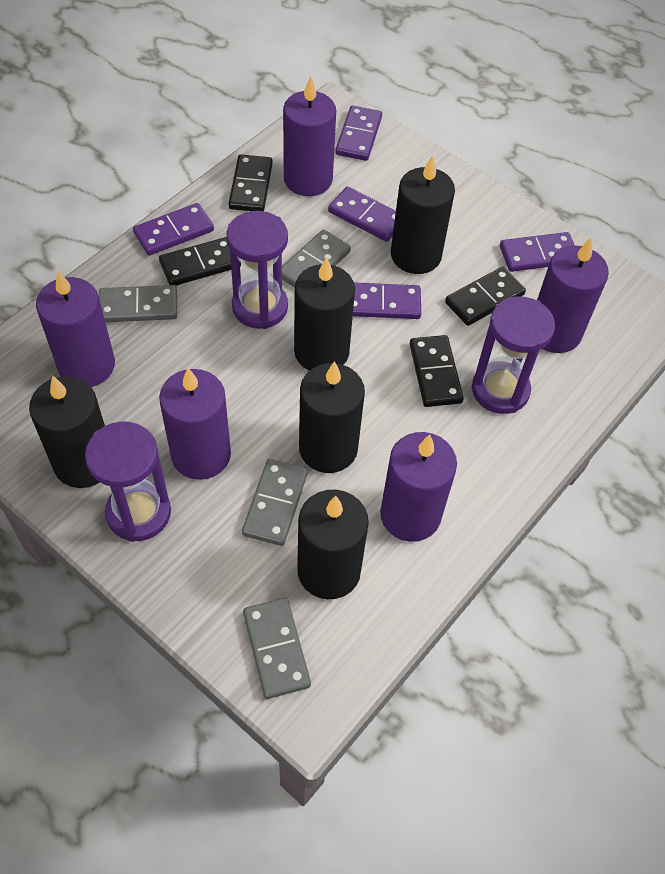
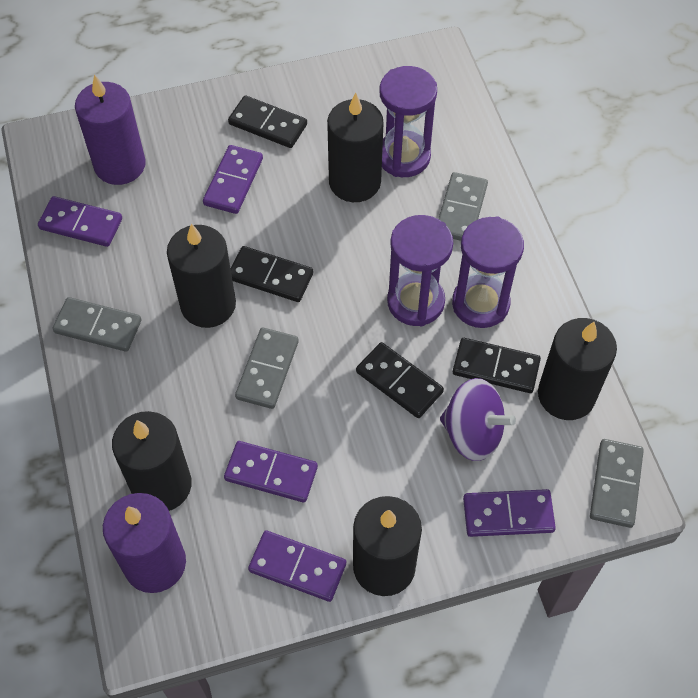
purple candle: [36,271,115,387] [159,368,231,480] [283,76,336,196] [380,432,457,542] [537,238,609,353] = 5 -> [75,74,146,185] [103,493,186,593] = 2
purple spinning top: none = 0 -> [440,378,516,461] = 1

